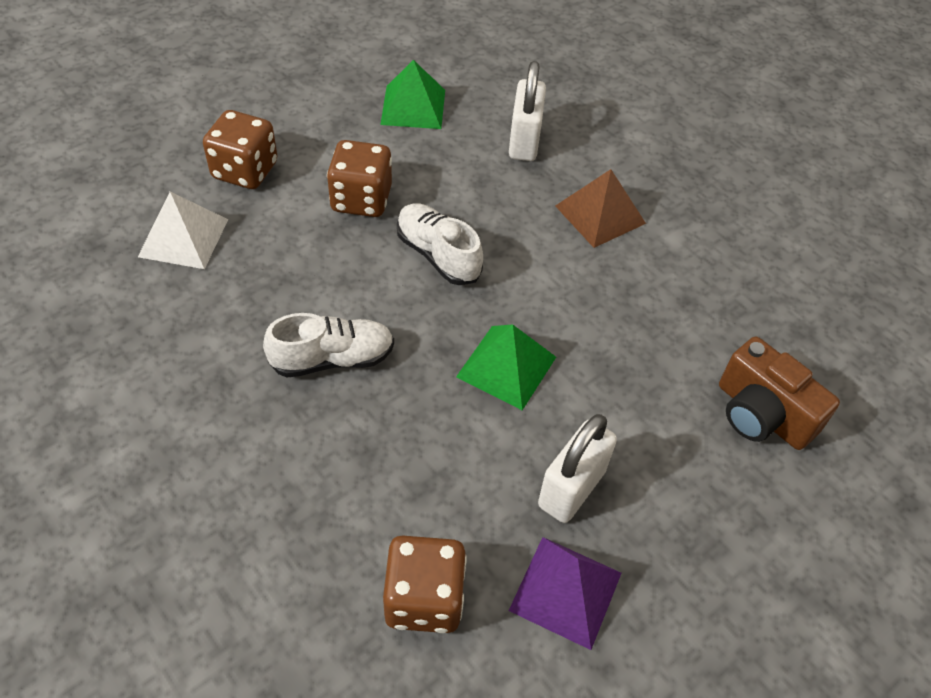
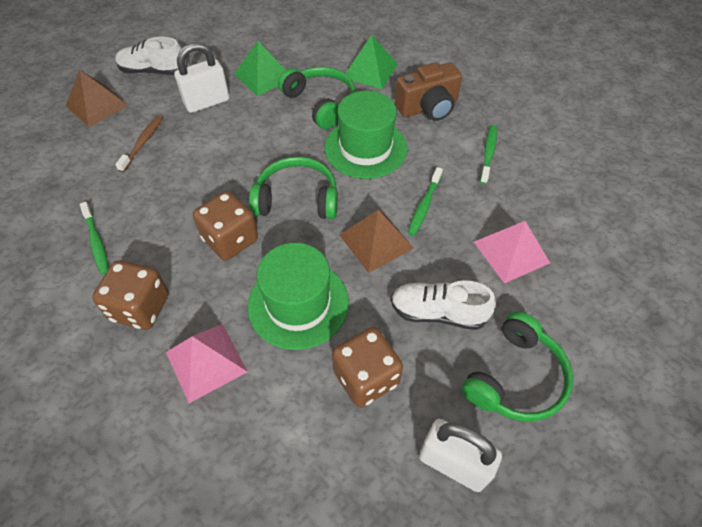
brown pyramid: [555,169,646,248] = 1 -> [66,70,129,127] [340,210,414,273] = 2
brown toothbrush: none = 0 -> [115,115,163,172] = 1
green hat: none = 0 -> [248,243,349,350] [324,91,407,179] = 2
green headphones: none = 0 -> [249,157,338,219] [278,67,355,129] [461,311,573,422] = 3
green toothbrush: none = 0 -> [80,202,109,275] [408,167,443,236] [480,125,497,184] = 3
pink pyramid: none = 0 -> [166,324,248,403] [474,221,550,283] = 2
purple pyramid: [509,537,621,650] = 1 -> none = 0
white pyramid: [138,192,228,269] = 1 -> none = 0

